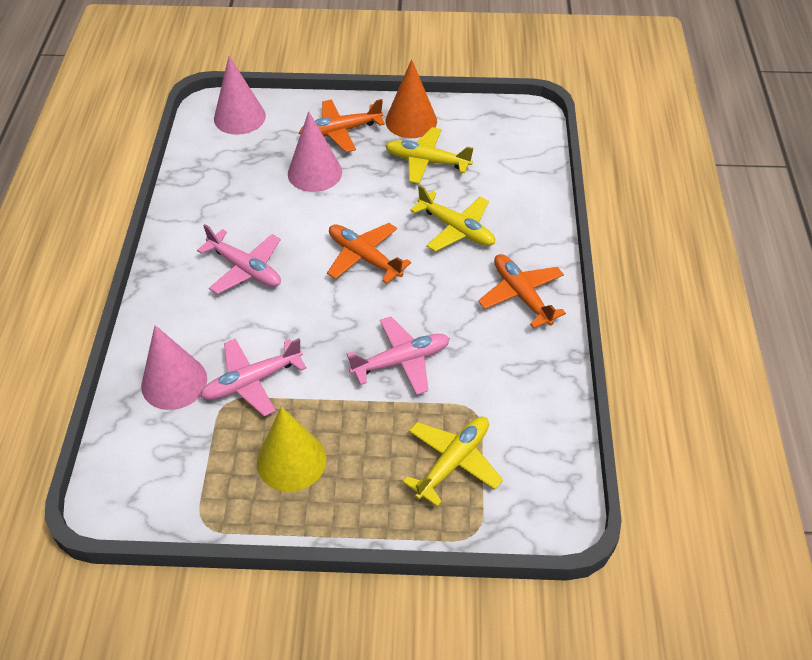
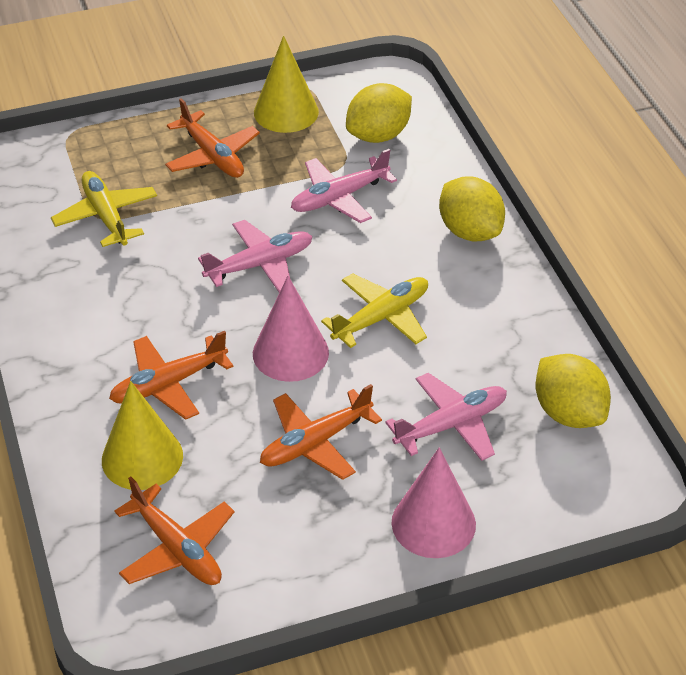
orange cone: [385,59,437,138] = 1 -> none = 0
orange plane: [299,99,385,152] [327,223,411,284] [478,254,566,328] = 3 -> [109,331,234,420] [115,477,235,585] [165,98,260,178] [260,384,382,480] = 4
pink cone: [141,325,207,410] [214,56,266,135] [288,111,342,192] = 3 -> [253,276,329,382] [392,447,476,558] = 2
yellow cone: [257,407,326,492] = 1 -> [102,381,183,490] [254,36,319,133] = 2
yellow lemon: none = 0 -> [346,83,412,143] [439,176,505,242] [535,354,611,428] = 3
yellow plane: [385,127,473,184] [402,417,503,507] [410,185,495,252] = 3 -> [51,171,157,247] [321,273,428,348] = 2

